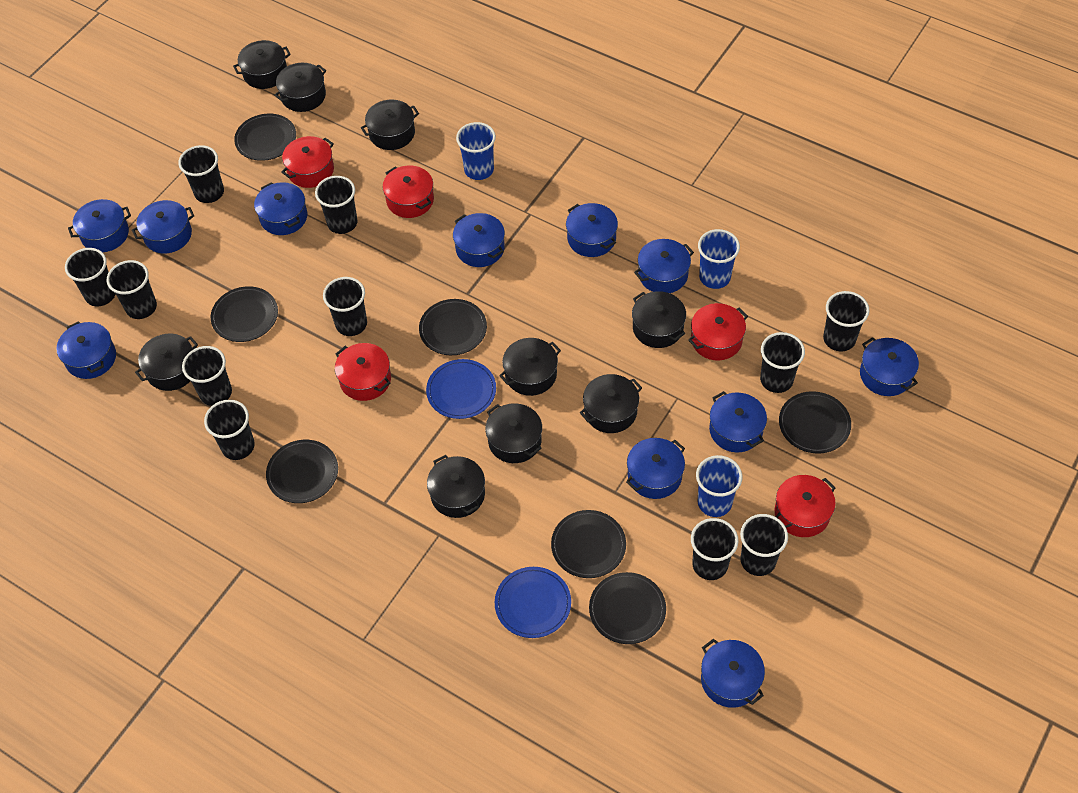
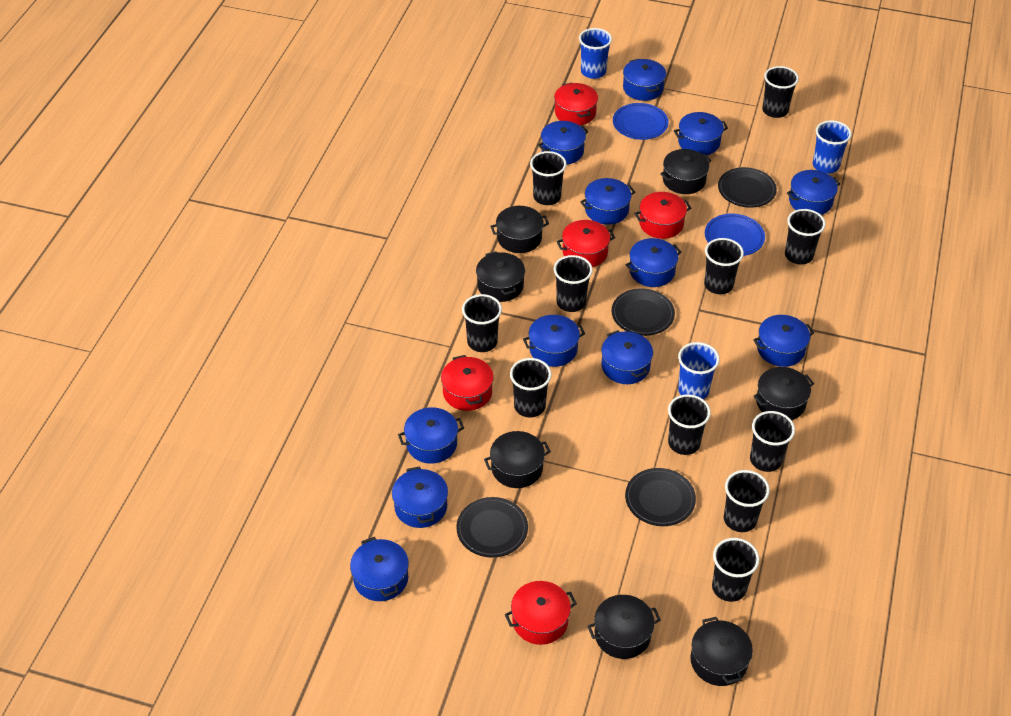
black plate: [211,286,278,342] [234,114,296,161] [266,440,338,503] [419,299,487,355] [551,510,626,578] [589,572,666,644] [779,391,851,454] = 7 -> [456,497,528,558] [612,288,675,336] [625,468,696,526] [718,167,777,208] = 4
black pot: [135,334,198,391] [233,40,291,89] [274,63,326,112] [361,100,419,150] [427,455,485,518] [485,403,542,463] [499,338,561,396] [580,374,642,433] [632,291,686,348] = 9 -> [476,251,525,302] [484,431,551,488] [491,206,549,253] [588,595,661,659] [660,149,711,194] [690,617,753,686] [753,367,814,420] = 7
blue pot: [56,321,116,379] [68,199,131,252] [132,200,194,253] [254,182,307,235] [453,213,505,267] [566,203,618,257] [626,438,685,499] [634,239,694,293] [701,639,765,708] [709,391,767,452] [860,337,919,396] = 11 -> [350,537,409,601] [392,466,448,528] [398,407,464,464] [523,315,585,367] [538,121,589,165] [580,178,635,225] [601,330,653,384] [623,59,666,101] [626,238,681,287] [674,112,728,155] [753,315,814,367] [787,170,840,215] = 12

